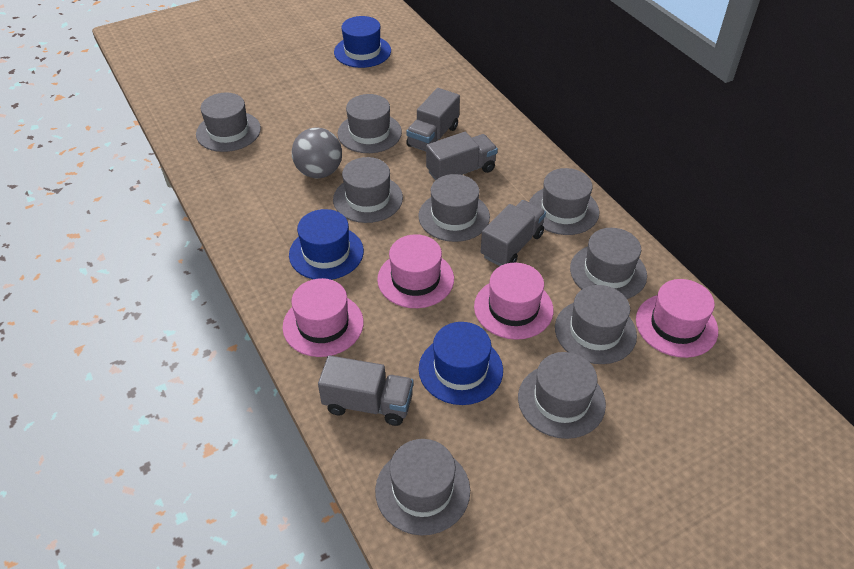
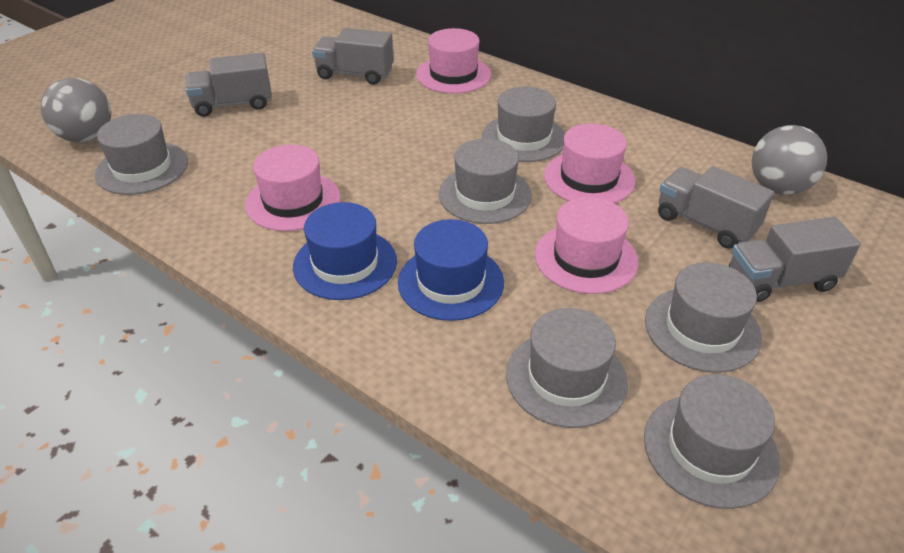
blue hat: [289,209,364,280] [334,16,391,68] [419,322,503,405] = 3 -> [293,202,397,300] [398,219,504,321] = 2
grey ball: [292,127,342,178] = 1 -> [41,78,111,142] [752,125,827,195] = 2
grey hat: [196,93,261,152] [333,157,403,223] [337,94,402,153] [375,439,470,535] [418,174,490,242] [518,352,606,439] [529,168,599,235] [555,285,637,364] [570,228,647,299] = 9 -> [95,114,188,195] [439,138,532,224] [482,86,565,162] [506,308,628,428] [644,374,780,509] [645,262,762,373] = 6

